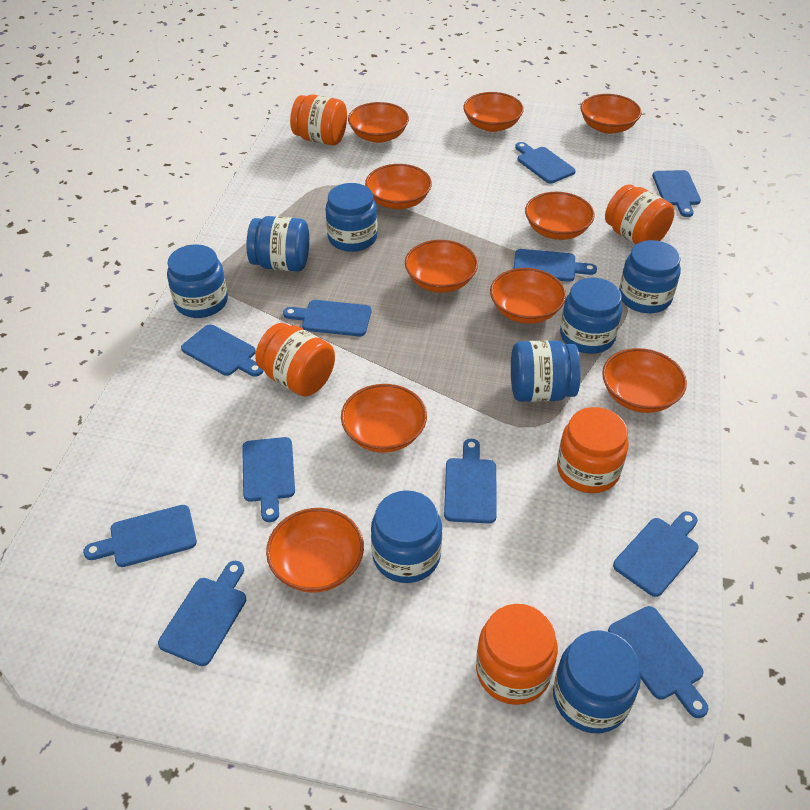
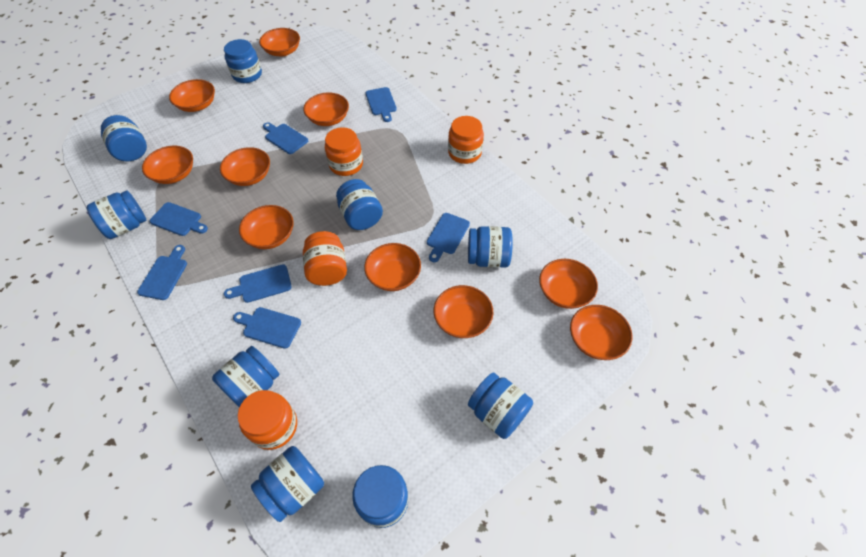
blue cutting board: [83,505,197,567] [158,561,246,666] [181,324,264,377] [242,437,295,522] [283,300,371,336] [444,439,497,523] [514,249,597,282] [515,142,576,184] [608,606,708,718] [613,511,699,597] [652,170,701,217] = 11 -> [137,245,187,300] [149,202,208,236] [224,264,292,303] [233,307,301,349] [263,122,308,154] [366,87,397,122] [427,213,470,262] = 7
blue jar: [167,244,228,318] [246,216,309,272] [325,183,378,252] [371,490,442,583] [511,340,581,402] [553,630,641,733] [560,278,623,354] [619,240,681,313] = 8 -> [87,191,146,239] [101,115,147,161] [212,346,280,408] [224,39,262,83] [251,446,324,522] [336,179,383,230] [352,465,409,528] [468,226,513,268] [468,373,533,439] = 9
orange jar: [255,323,335,396] [290,94,347,146] [476,604,558,705] [557,407,629,493] [605,184,675,244] = 5 -> [238,390,297,450] [303,231,347,286] [325,127,363,176] [448,116,484,164] = 4

